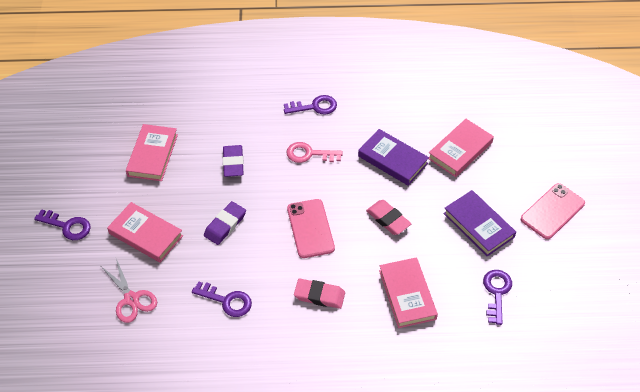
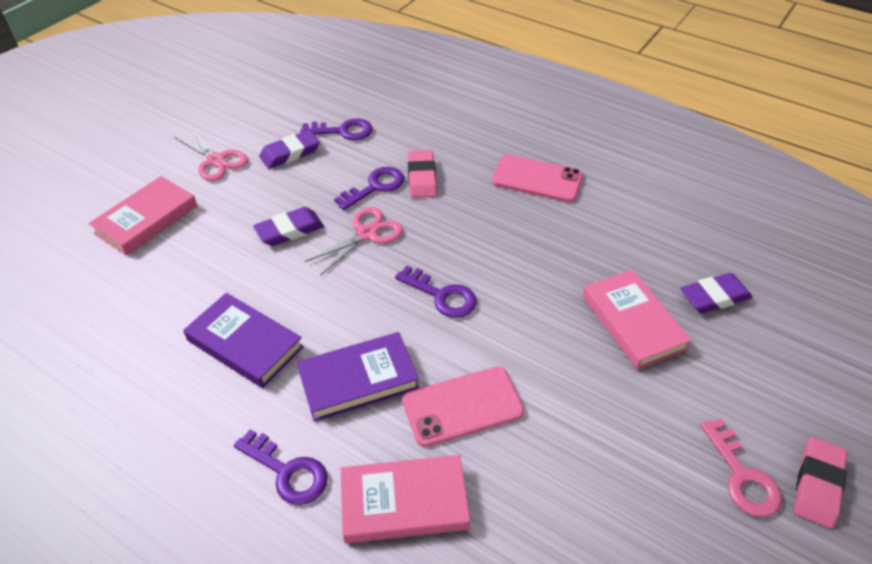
pink book: [107,202,183,262] [126,124,178,181] [379,257,438,328] [429,119,494,177] = 4 -> [89,176,197,256] [341,455,470,543] [583,270,692,370] = 3
pink scissors: [101,259,157,323] = 1 -> [173,127,248,181] [304,207,403,276] = 2
purple eraser: [204,201,246,245] [223,145,244,177] = 2 -> [253,207,324,246] [259,130,320,169] [680,273,752,313] = 3

